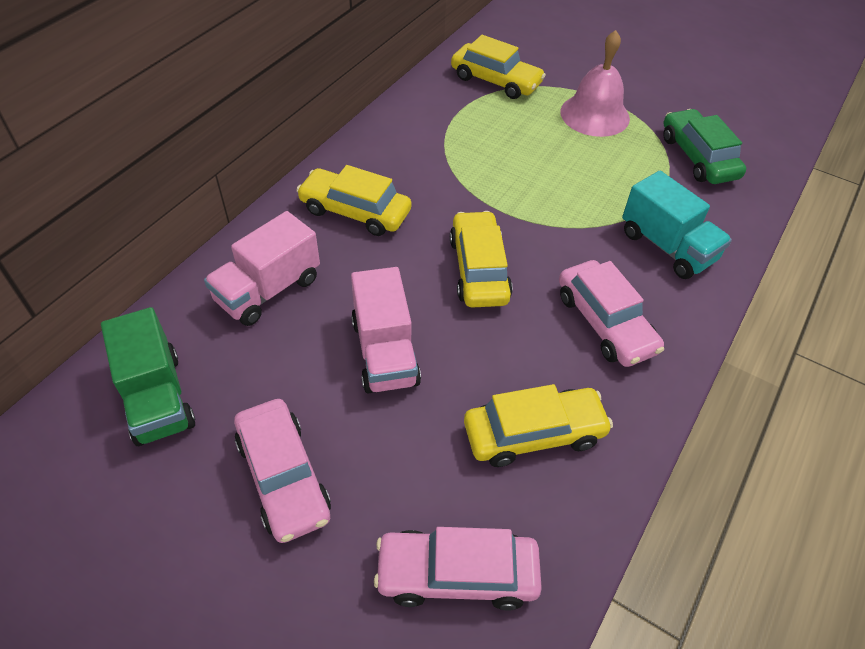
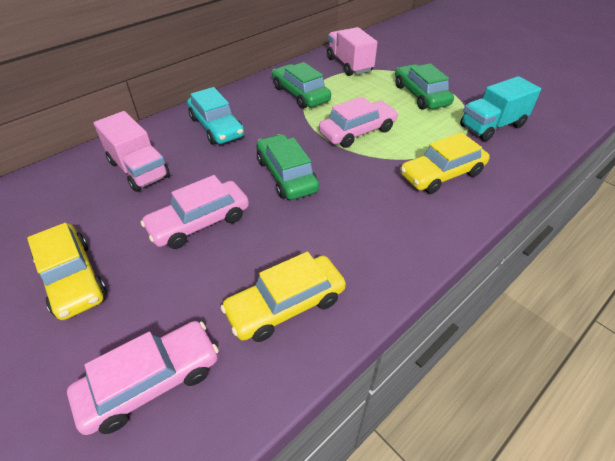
green car: [663,109,746,184] = 1 -> [257,134,319,200] [272,62,331,109] [395,63,454,110] = 3
green truck: [101,307,195,446] = 1 -> none = 0
pink bell: [560,30,630,137] = 1 -> none = 0
turquoise car: none = 0 -> [187,87,244,145] = 1
yellow car: [296,165,411,236] [450,211,513,308] [451,35,546,99] [464,384,613,467] = 4 -> [27,223,107,320] [220,252,346,342] [400,132,490,194] = 3

